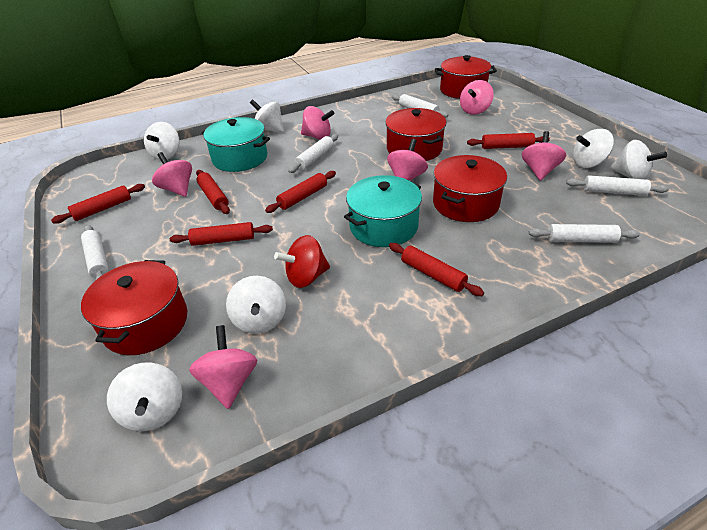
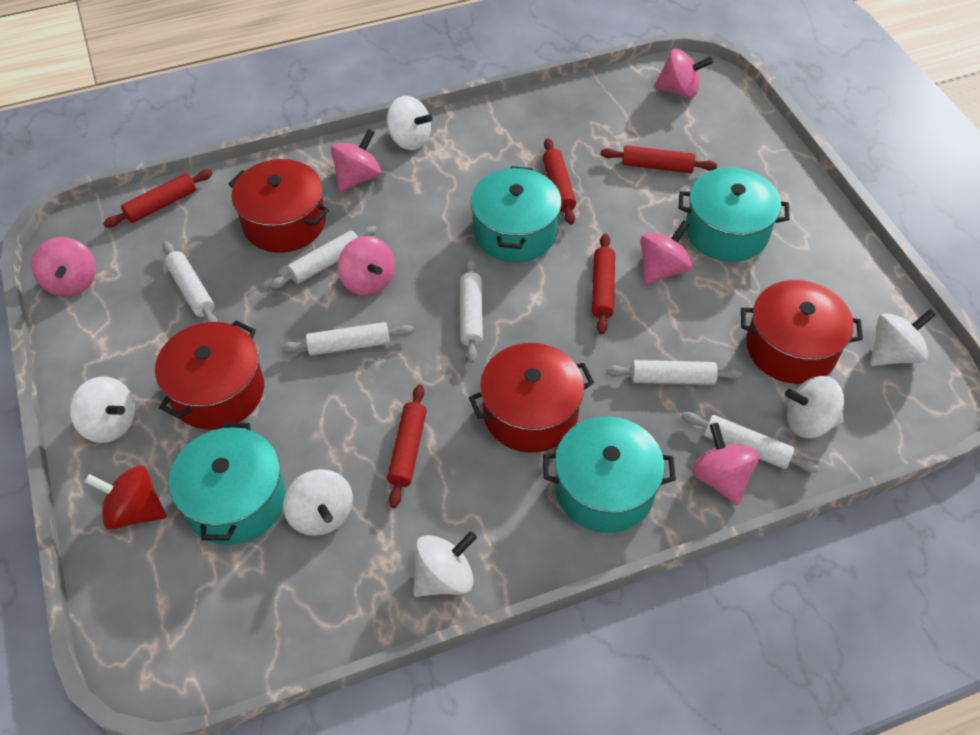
red rolling pin: [51,184,145,224] [170,222,273,246] [196,170,230,214] [265,171,336,213] [389,243,484,296] [467,133,550,149] = 6 -> [103,170,213,227] [387,384,427,508] [543,138,576,225] [592,233,615,334] [601,145,717,173] = 5
turquoise pot: [201,117,270,172] [344,175,422,247] = 2 -> [169,422,286,545] [470,166,562,262] [543,416,676,533] [678,167,790,262] = 4
white rolling pin: [81,225,109,280] [288,134,338,173] [392,94,448,118] [529,224,640,243] [566,175,669,196] = 5 -> [162,241,218,323] [270,226,377,289] [281,322,414,356] [460,258,483,363] [606,360,743,385] [681,412,819,473] = 6

